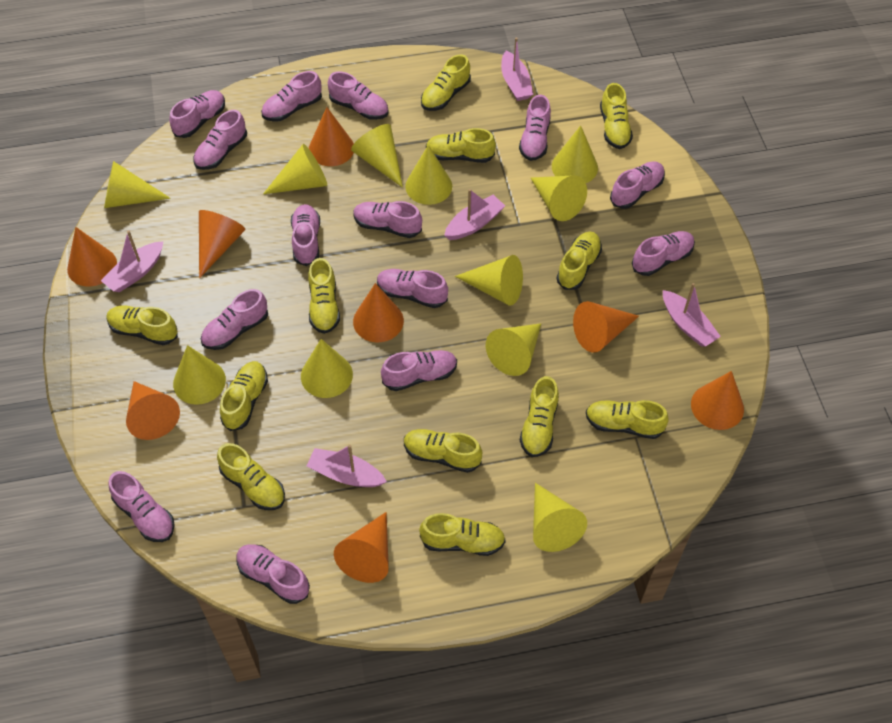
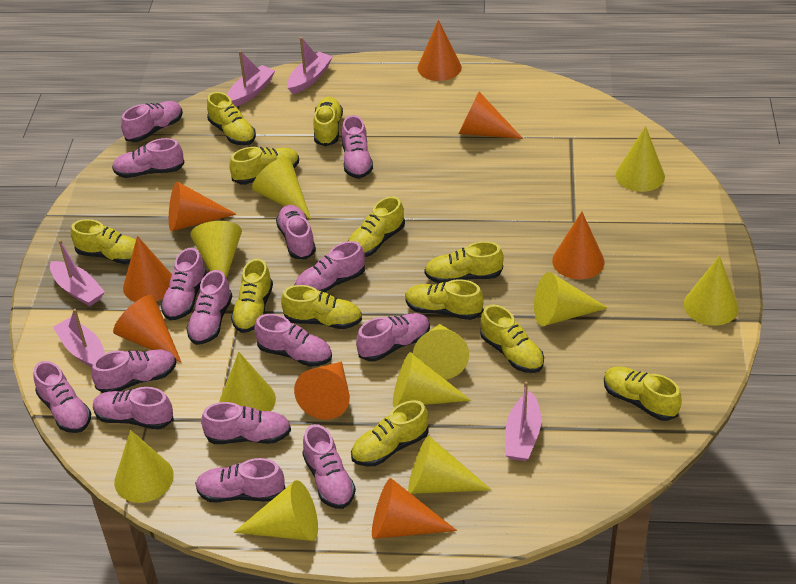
pink shoe: [108,471,175,542] [169,90,225,138] [194,110,247,170] [201,289,268,350] [237,544,310,604] [261,71,322,122] [291,204,320,266] [328,71,389,120] [353,201,422,238] [377,269,448,308] [381,350,457,391] [519,95,551,161] [610,161,665,209] [632,231,695,276] = 14 -> [33,361,91,433] [91,349,176,393] [93,387,174,430] [112,138,185,178] [121,101,183,142] [161,248,207,320] [186,270,232,345] [195,458,285,503] [201,402,291,444] [254,314,332,367] [276,205,316,260] [295,241,365,292] [302,424,356,509] [342,115,373,179] [356,313,430,361] = 15

